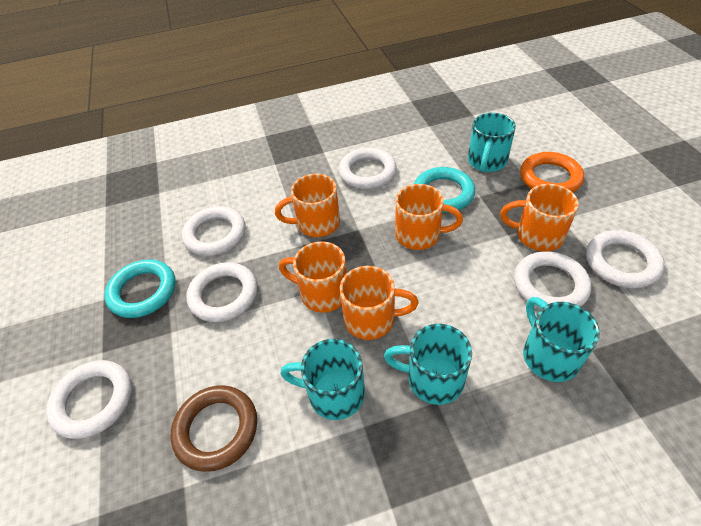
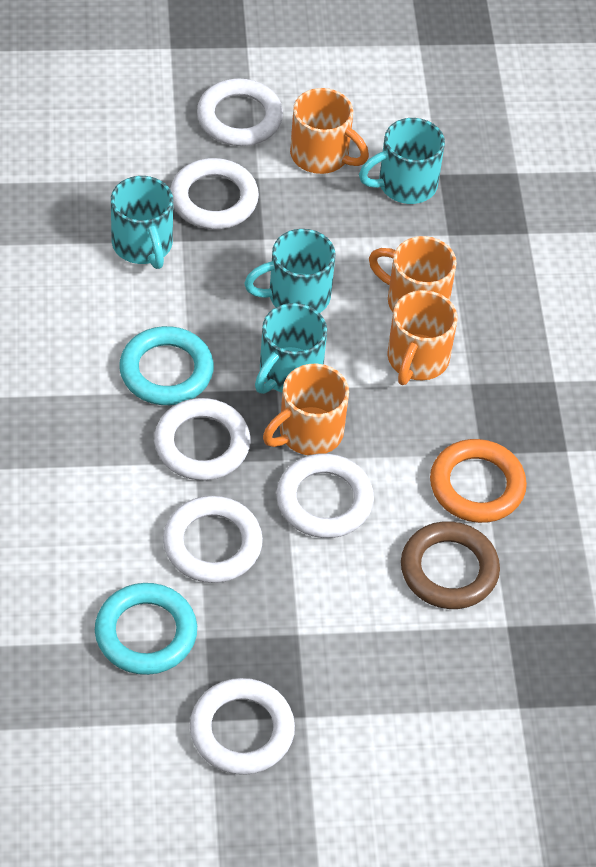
orange mug: [275,174,340,237] [279,241,347,313] [340,266,419,340] [395,184,463,250] [500,184,579,251] = 5 -> [263,364,349,455] [290,88,369,174] [369,236,457,312] [388,290,457,385] = 4

